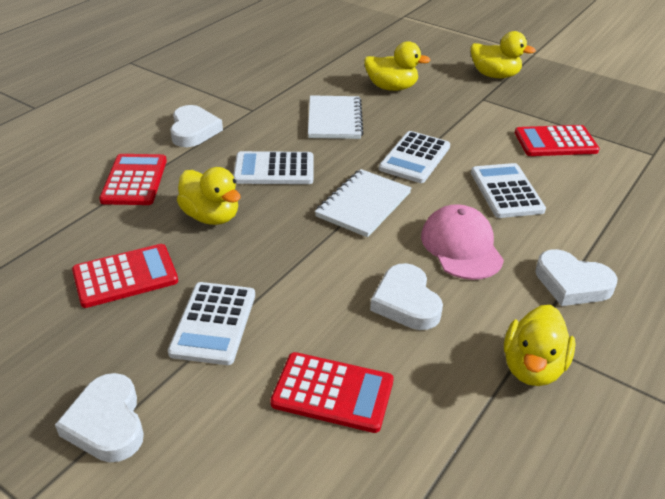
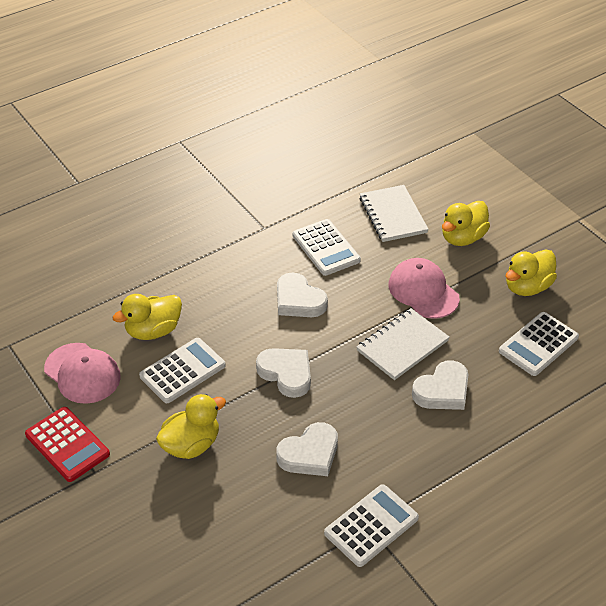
pink cap: [421,204,504,280] = 1 -> [44,343,121,404] [389,258,460,319] = 2
red calculator: [72,244,178,308] [99,154,167,205] [270,352,394,433] [515,125,600,156] = 4 -> [25,407,110,482] = 1

